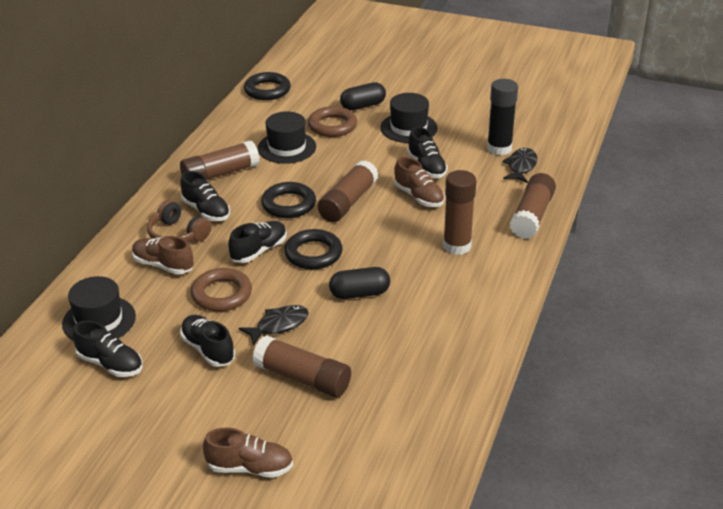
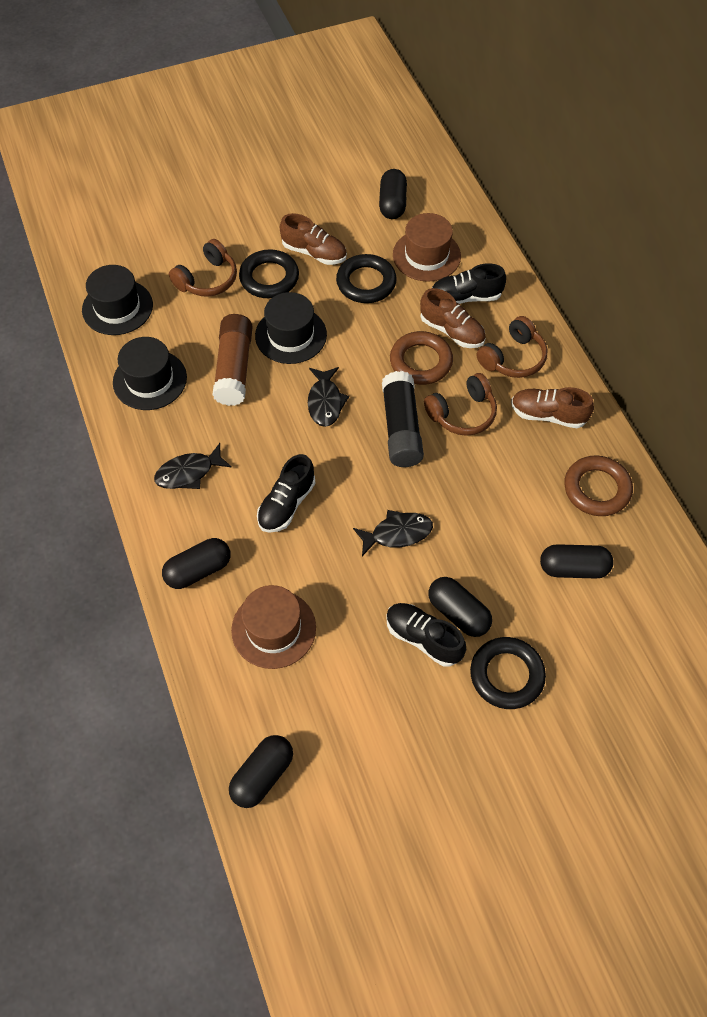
black capsule: [329,267,390,299] [340,82,386,110] = 2 -> [162,538,231,589] [229,735,293,808] [379,169,407,219] [428,577,492,637] [540,544,614,579] = 5
black fish: [239,305,309,346] [502,148,538,183] = 2 -> [154,443,232,489] [308,367,349,427] [353,510,433,556] = 3
black shoe: [73,321,142,377] [180,171,230,221] [180,315,235,367] [228,221,287,263] [407,127,448,178] = 5 -> [257,454,315,533] [386,603,466,666] [432,263,506,304] = 3
brown glue stick: [180,140,260,180] [253,335,351,398] [318,160,379,222] [443,170,477,255] [510,173,556,239] = 5 -> [212,314,252,406] = 1
brown hat: none = 0 -> [231,585,316,669] [393,213,461,282] = 2
brown headphones: [147,200,211,242] = 1 -> [169,239,237,297] [424,373,497,436] [476,316,548,378] = 3

